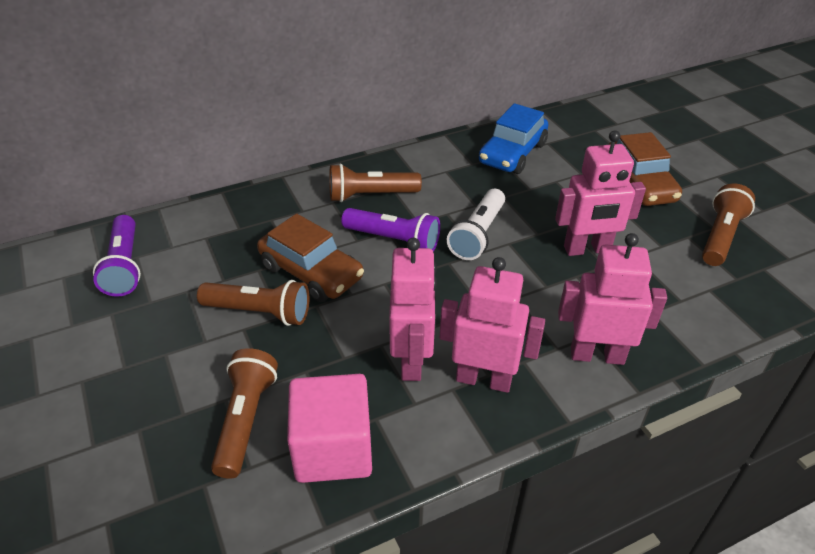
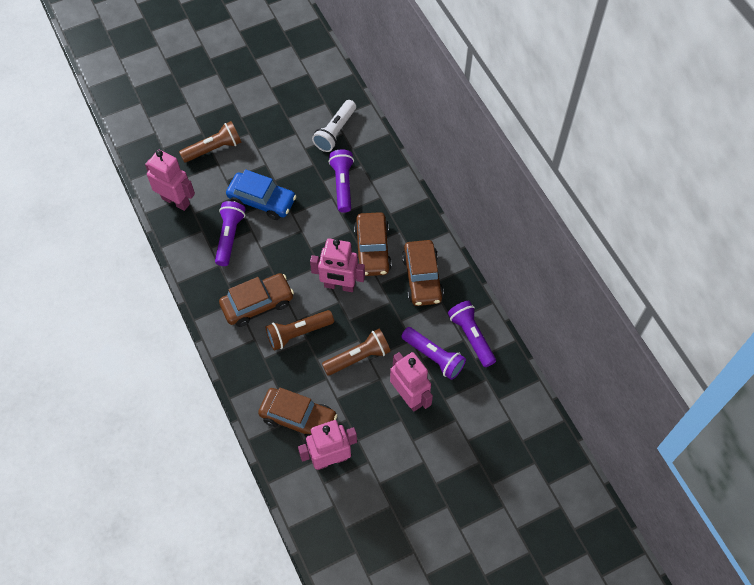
brown car: [257,214,364,302] [608,132,682,206] = 2 -> [219,273,294,327] [258,387,338,438] [354,212,392,276] [402,240,444,306] = 4
brown flashlight: [197,280,309,326] [211,348,278,479] [329,164,422,202] [702,183,755,266] = 4 -> [179,121,241,163] [266,310,334,351] [322,329,391,376] = 3
pink cube: [287,374,372,483] = 1 -> none = 0
purple flashlight: [93,215,141,297] [341,208,440,251] = 2 -> [215,201,246,266] [329,149,354,213] [401,327,466,380] [448,301,496,367] = 4

